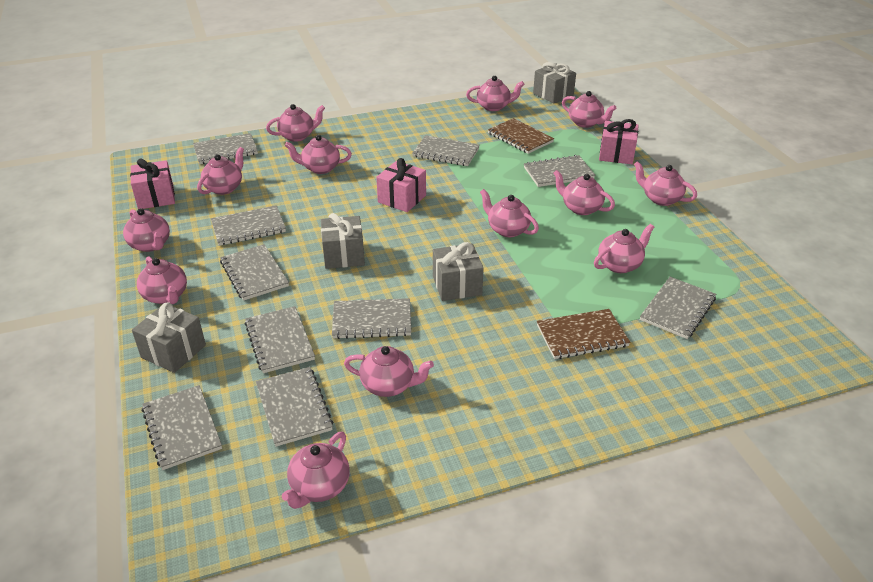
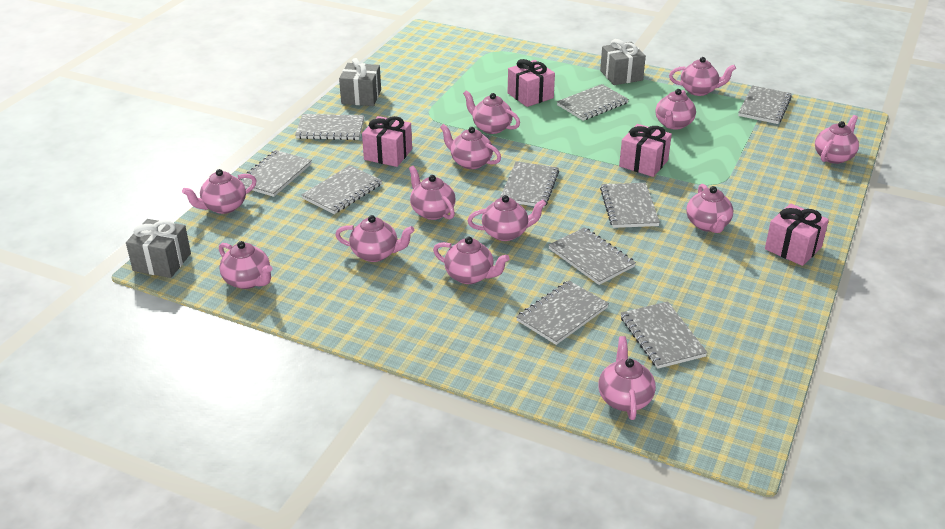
brown notebook: [488,118,554,154] [537,309,630,359] = 2 -> none = 0
grey gift: [132,302,206,373] [321,213,365,269] [433,242,484,301] [533,62,576,104] = 4 -> [126,219,191,278] [339,58,381,106] [600,39,646,85] = 3
pink gift: [130,159,175,209] [376,158,426,212] [599,119,639,164] = 3 -> [362,116,412,167] [508,59,555,107] [619,124,672,177] [765,204,829,266] = 4

